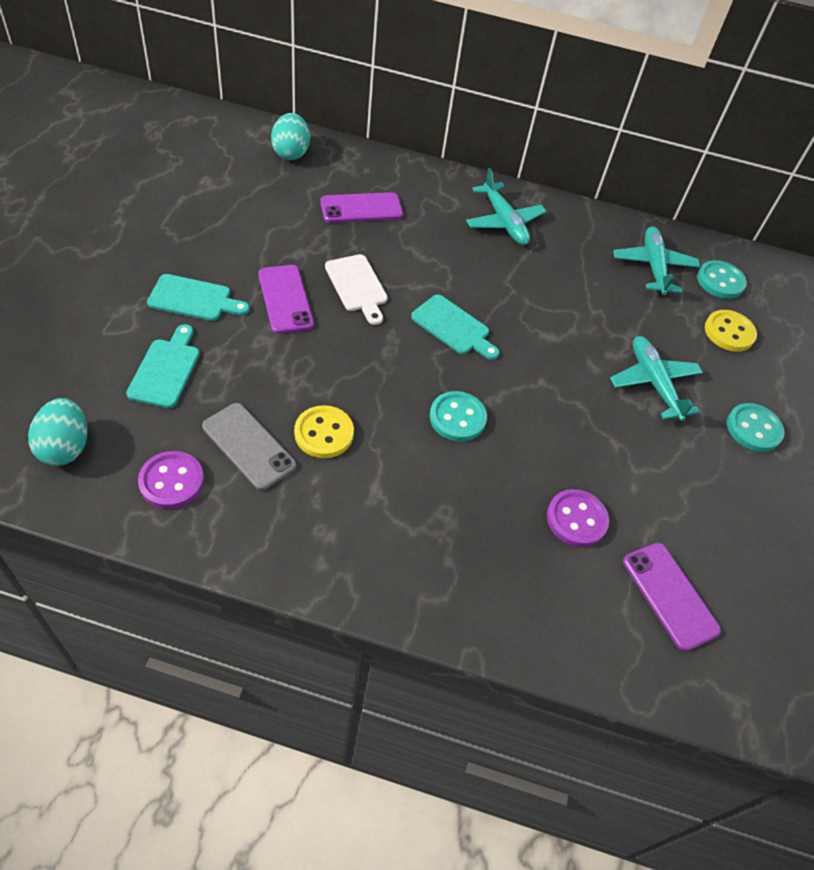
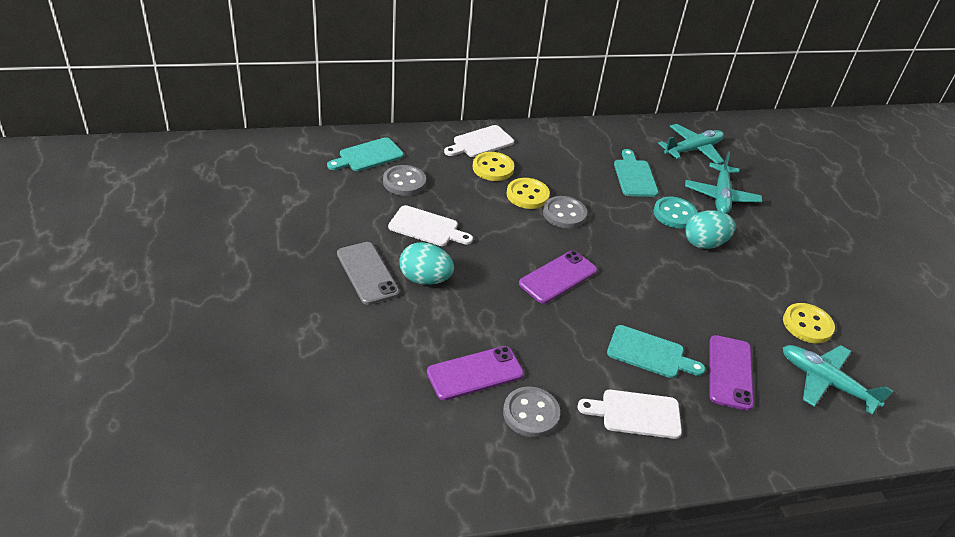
grey button: none = 0 -> [383,165,426,196] [503,386,560,437] [543,196,587,228] = 3
purple button: [138,451,204,509] [547,489,609,547] = 2 -> none = 0
turquoise button: [430,391,487,442] [697,260,747,299] [727,403,784,452] = 3 -> [653,197,698,228] = 1
white cutting board: [325,254,388,325] = 1 -> [388,205,473,246] [444,125,514,157] [577,390,682,439] = 3
yellow button: [294,405,354,458] [705,310,757,352] = 2 -> [473,152,514,181] [507,178,550,209] [783,303,835,343] = 3

